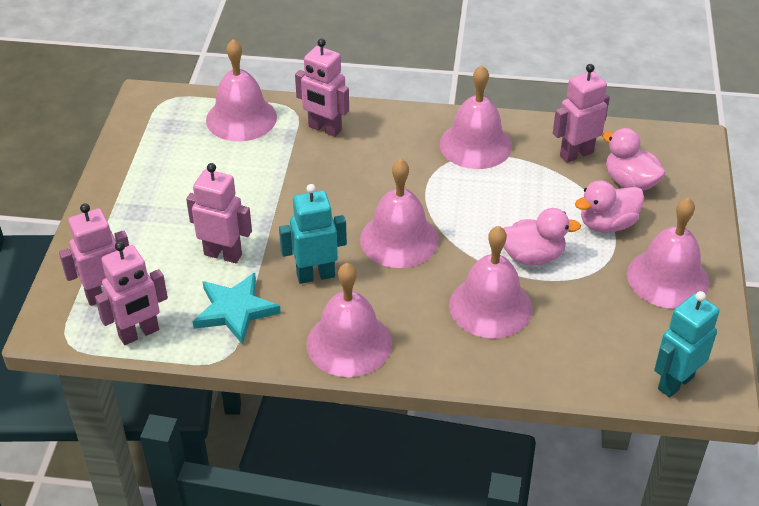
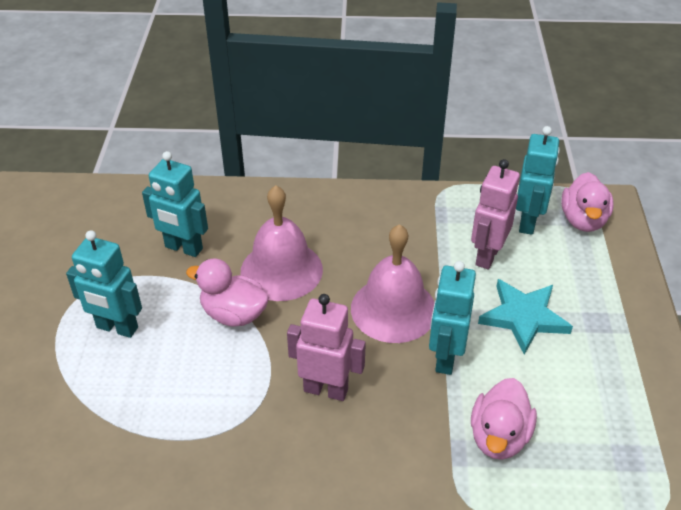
pink bell: [206,39,277,141] [306,263,392,377] [360,159,439,268] [440,65,512,169] [449,226,532,338] [627,197,709,309] = 6 -> [240,185,323,301] [351,224,435,343] = 2
pink robot: [59,203,129,306] [95,241,168,345] [186,163,252,263] [295,39,349,137] [553,64,610,163] = 5 -> [287,294,366,401] [471,159,520,270] = 2
turquoise robot: [279,184,347,284] [654,291,719,397] = 2 -> [66,230,142,338] [142,151,208,257] [429,261,476,375] [516,126,560,235] = 4

